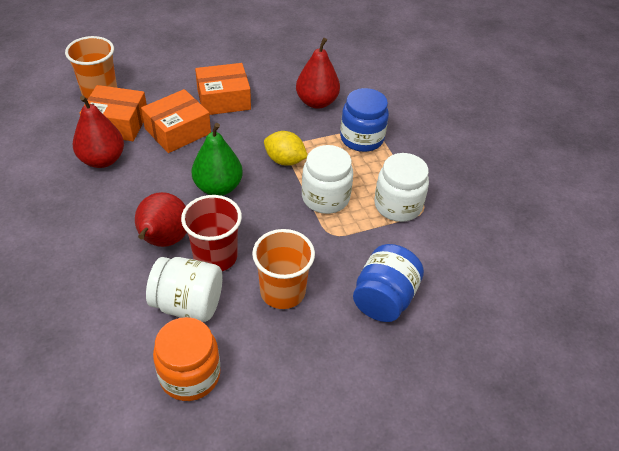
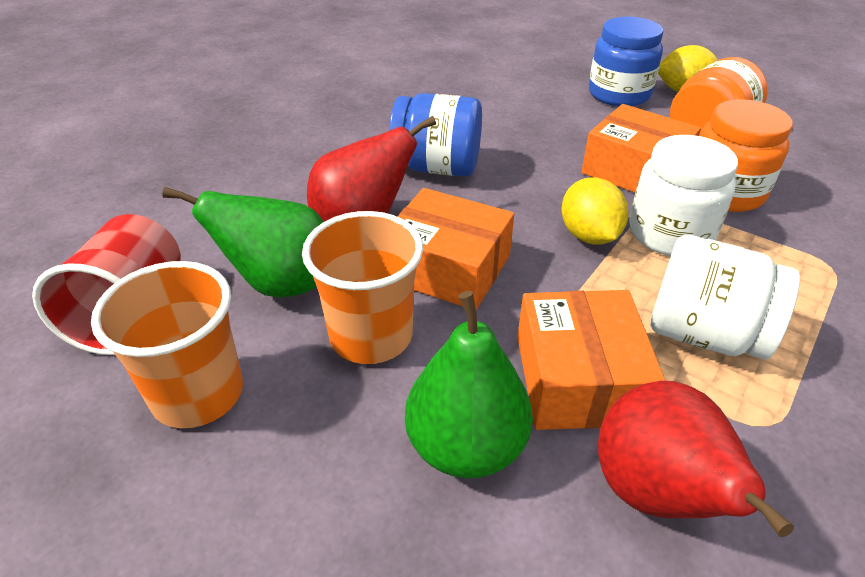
green pear: [192,123,243,196] = 1 -> [162,187,323,297] [405,291,533,478] = 2
orange jar: [153,317,221,401] = 1 -> [670,57,768,136] [700,99,793,212] = 2
red pear: [73,96,124,168] [135,192,187,247] [296,38,340,109] = 3 -> [307,116,436,222] [598,381,794,537] = 2
white jar: [146,257,223,322] [302,145,353,214] [374,153,429,222] = 3 -> [629,135,738,256] [650,235,800,359] = 2
yellow lemon: [264,131,308,166] = 1 -> [562,177,628,245] [658,45,718,92] = 2

